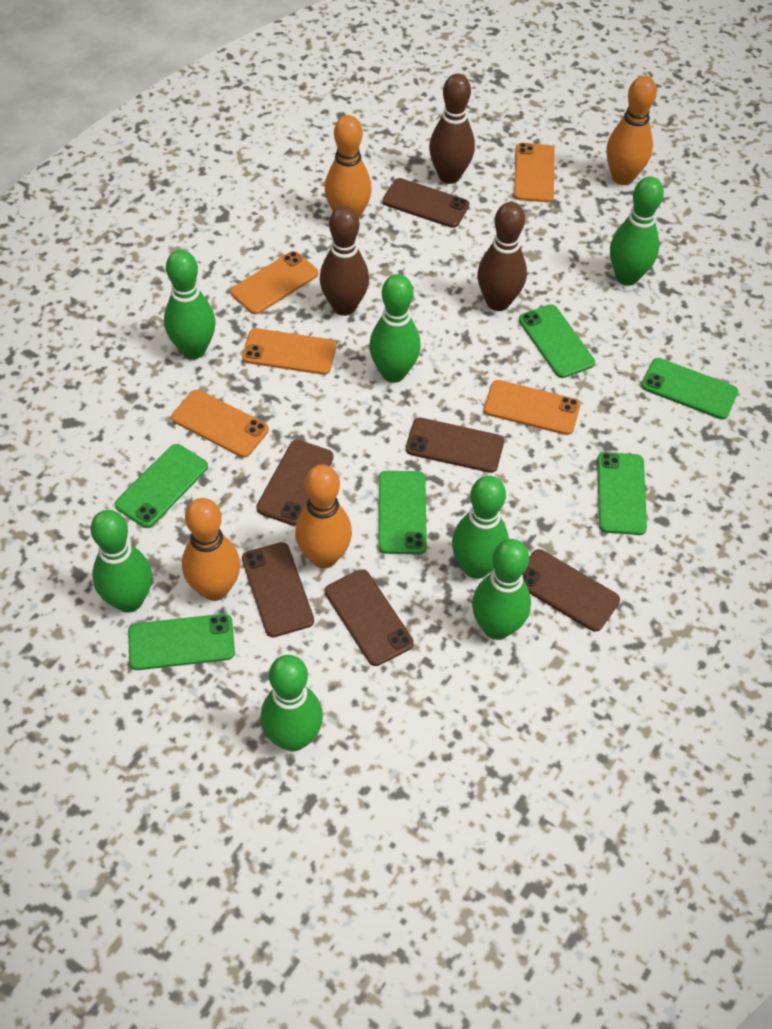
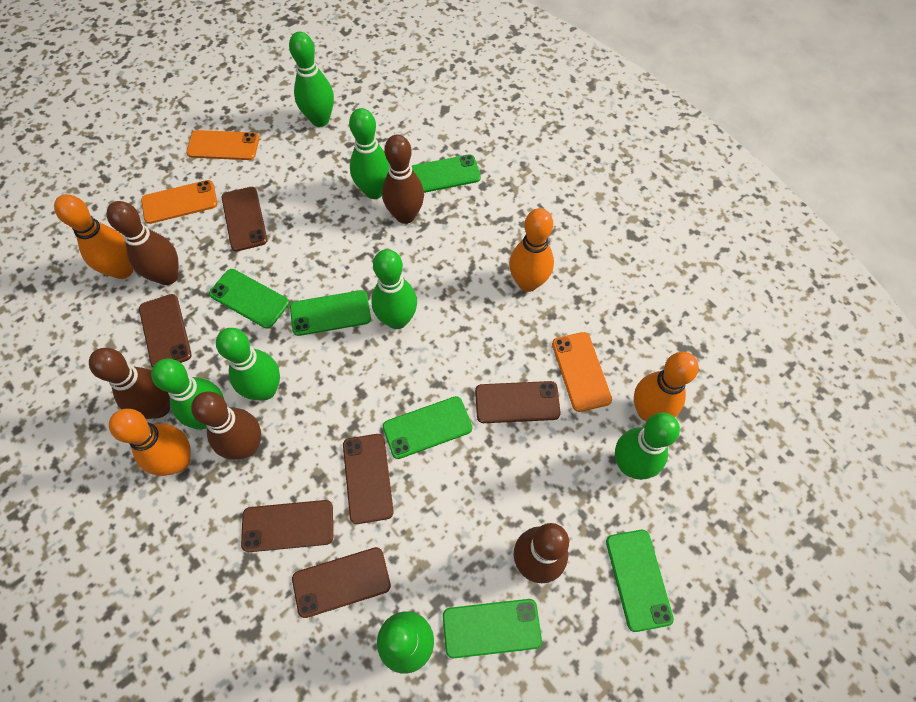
brown bowling pin: [320,206,369,316] [429,73,475,184] [478,202,527,311] = 3 -> [89,348,171,419] [107,201,178,285] [191,391,261,460] [382,134,424,224] [514,523,569,583] = 5
orange phone: [171,390,269,458] [230,251,318,314] [242,328,336,375] [484,380,581,435] [514,143,555,202] = 5 -> [141,180,217,224] [186,130,260,160] [552,332,612,412] = 3

